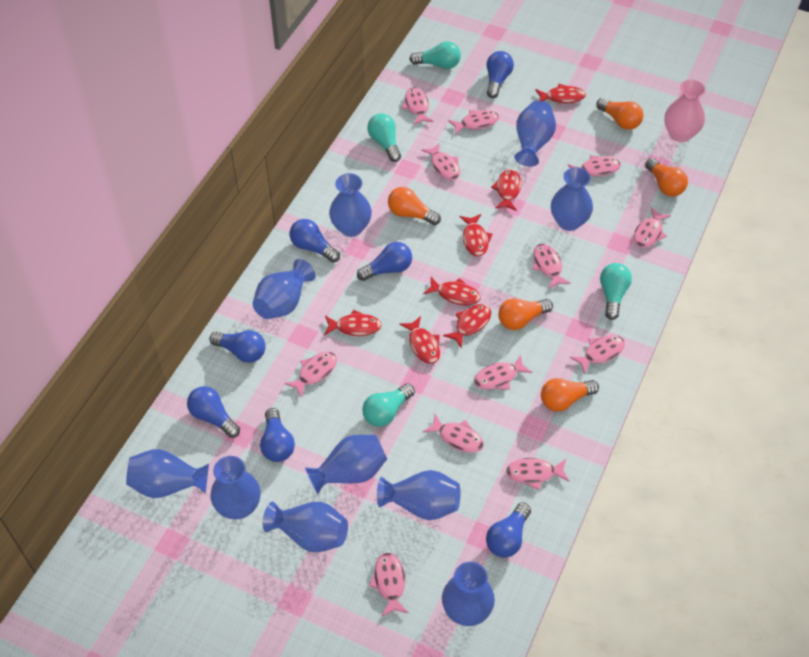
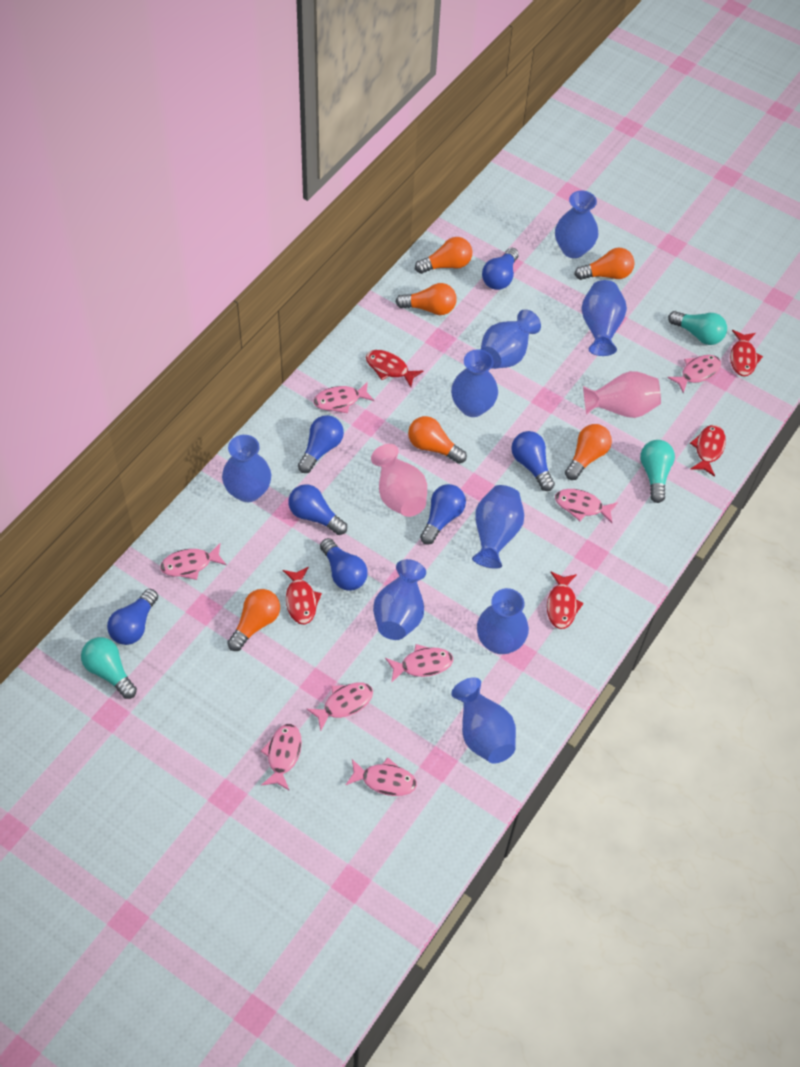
blue vase: [126,449,209,498] [210,456,261,519] [253,259,315,319] [263,502,348,552] [305,435,387,495] [329,173,372,237] [377,470,460,520] [442,562,495,626] [514,101,556,167] [551,167,593,231] = 10 -> [222,435,271,502] [373,559,426,640] [451,349,498,417] [451,677,516,764] [472,485,524,569] [477,588,529,654] [481,309,541,369] [555,190,598,258] [581,280,627,356] = 9
orange light bulb: [388,187,441,225] [498,298,553,330] [541,378,599,412] [596,98,643,130] [645,158,688,197] = 5 -> [227,589,280,651] [396,283,457,315] [408,416,467,464] [415,237,472,274] [565,424,612,480] [575,248,635,280] = 6
pink fish: [284,352,337,398] [369,553,409,617] [402,88,434,125] [421,142,460,180] [423,414,484,453] [448,110,499,135] [474,355,532,390] [506,458,569,490] [532,244,571,289] [568,155,621,176] [570,335,625,374] [634,207,671,248] = 12 -> [160,543,226,580] [261,724,302,791] [307,683,373,731] [313,381,374,413] [346,758,417,796] [385,644,453,683] [555,489,618,523] [667,355,721,393] = 8
pink vase: [664,79,706,142] = 1 -> [371,444,427,517] [583,371,661,418] = 2
red fish: [324,310,381,336] [400,316,440,364] [423,277,481,305] [443,304,491,349] [460,214,493,256] [491,169,521,211] [535,84,586,103] = 7 -> [283,567,322,624] [366,350,423,387] [547,572,584,629] [690,425,726,477] [730,330,763,376] = 5
turquoise light bulb: [362,383,415,427] [367,113,401,162] [409,41,461,69] [600,263,632,320] = 4 -> [81,637,137,699] [640,440,675,503] [668,311,727,345] = 3

